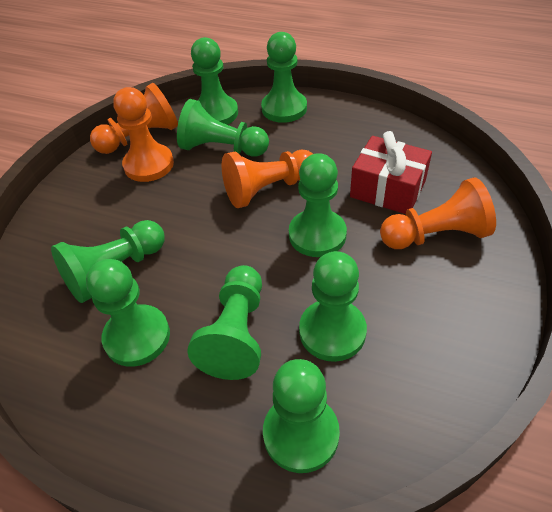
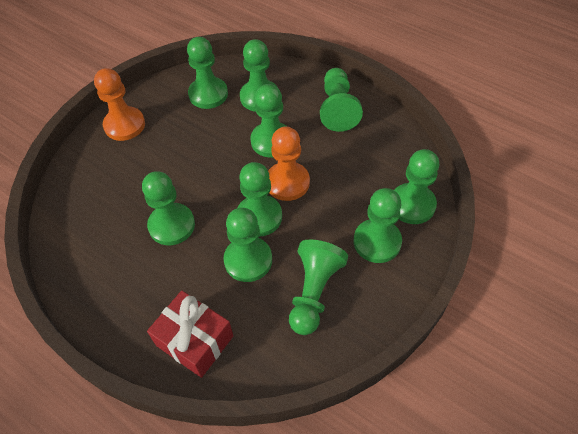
green pawn: [51,220,165,303] [86,259,170,367] [177,99,269,156] [187,265,262,380] [191,37,238,125] [261,32,307,123] [263,359,340,473] [289,153,347,257] [299,251,367,362] = 9 -> [142,171,195,245] [187,37,228,109] [223,208,272,282] [237,162,282,237] [240,39,278,112] [251,84,286,158] [289,239,348,335] [320,68,363,132] [354,188,402,263] [394,149,439,224] = 10
orange pawn: [90,83,178,154] [113,87,174,182] [222,150,313,208] [380,178,496,249] = 4 -> [94,68,145,141] [268,126,310,201] = 2

